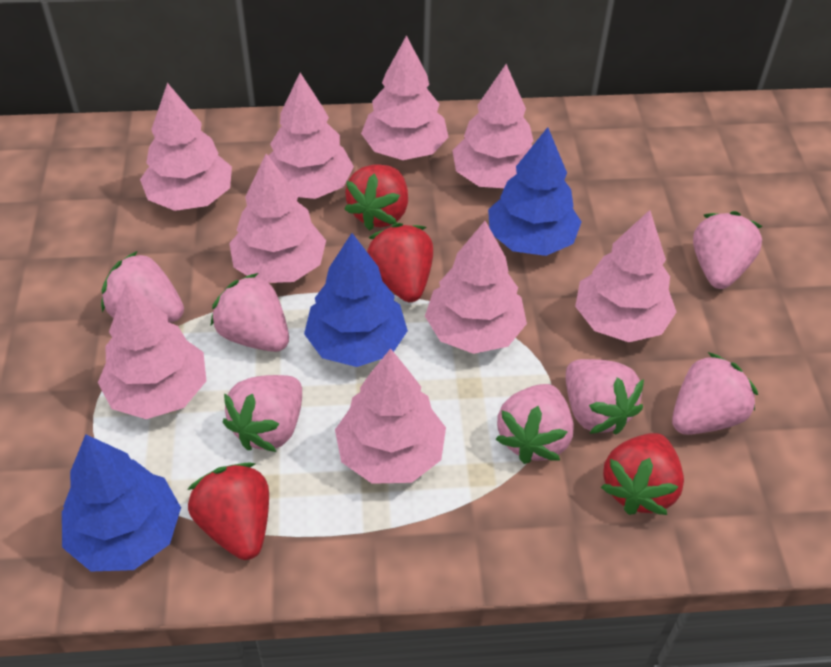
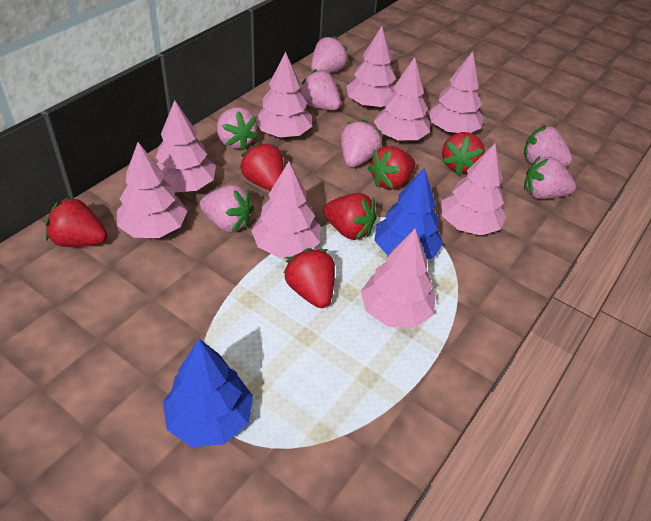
blue tree: [62,434,181,571] [304,233,408,367] [488,127,581,256] = 3 -> [163,339,253,447] [374,168,443,260] = 2
red strawberry: [187,463,269,560] [344,164,408,231] [367,223,433,302] [601,433,684,515] = 4 -> [45,196,107,247] [239,142,284,191] [283,248,335,308] [323,193,377,240] [368,146,415,190] [442,132,485,175] = 6

